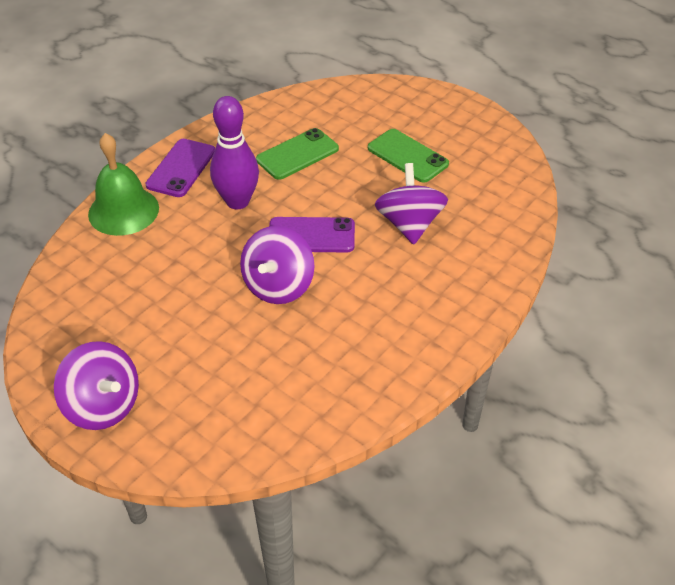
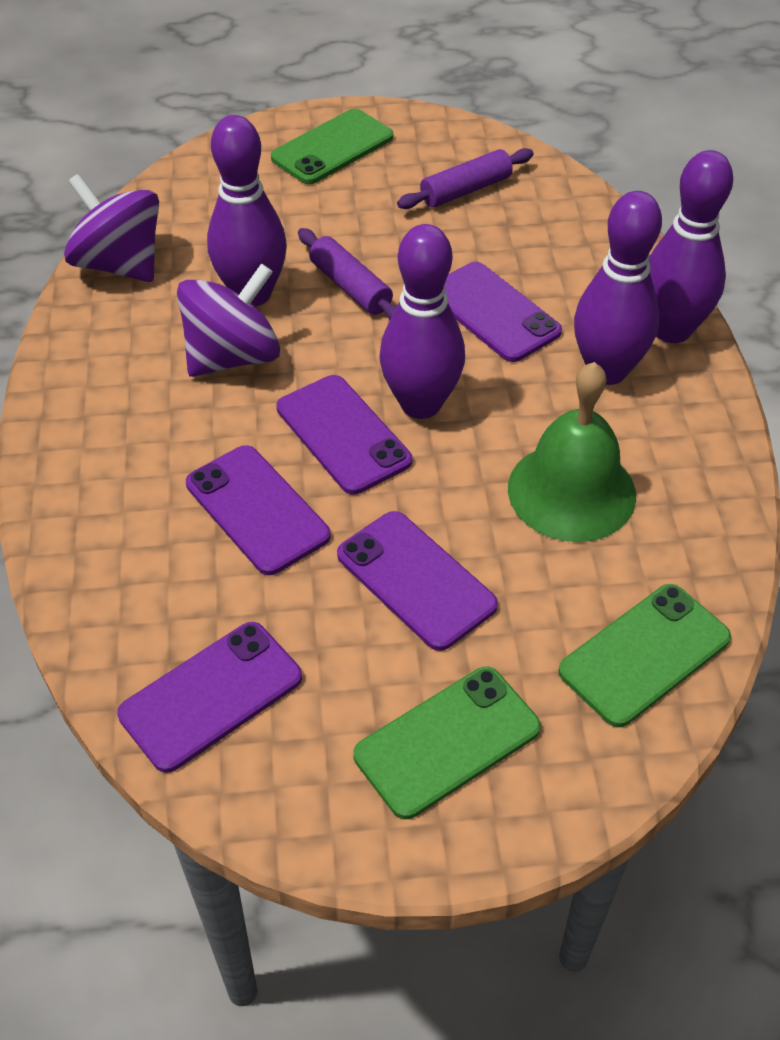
green phone: [256,128,339,180] [368,129,449,183] = 2 -> [271,109,393,184] [353,667,541,819] [558,584,731,727] = 3
purple bowling pin: [210,96,259,209] = 1 -> [207,115,287,306] [379,224,465,419] [574,191,662,385] [649,150,733,343] = 4
purple phone: [146,139,215,197] [269,217,355,252] = 2 -> [117,622,302,773] [186,445,331,575] [277,375,412,494] [337,511,498,651] [444,262,562,362] = 5
purple rolling pin: none = 0 -> [298,228,397,320] [397,148,534,209] = 2
purple spinning top: [54,341,139,430] [240,226,315,304] [375,163,448,245] = 3 -> [64,174,159,282] [177,263,280,377] = 2

